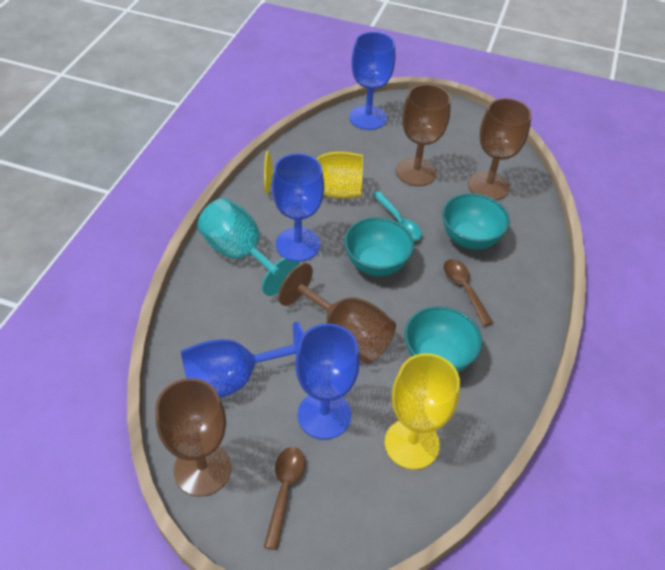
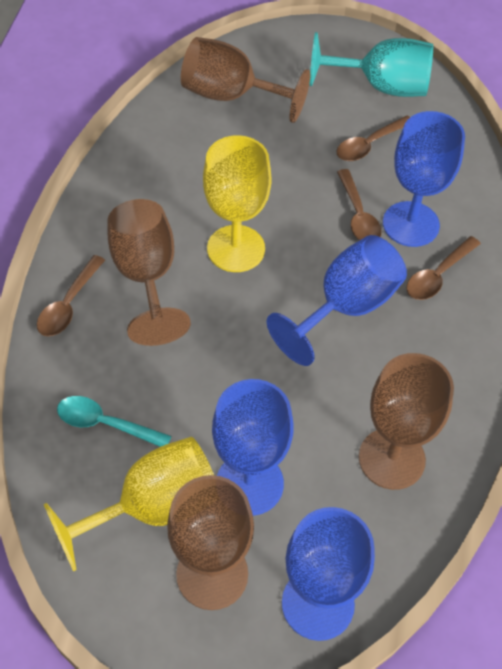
brown spoon: [264,447,305,550] [444,259,493,326] = 2 -> [37,255,105,337] [337,116,410,161] [337,169,382,240] [407,236,481,300] = 4
turquoise bowl: [344,217,414,276] [405,306,482,372] [442,193,510,250] = 3 -> none = 0

